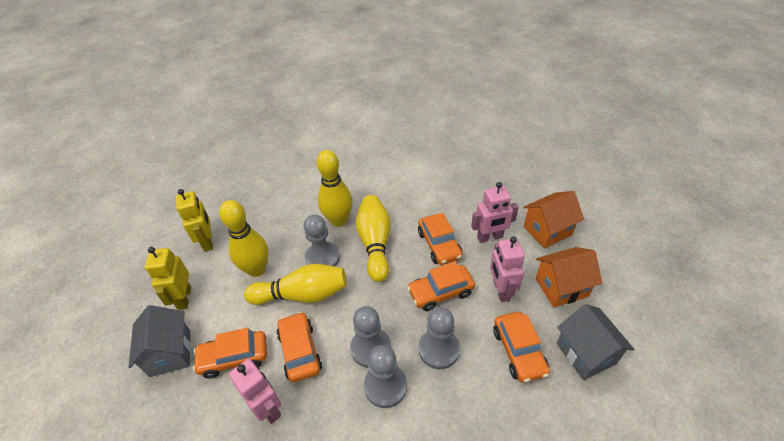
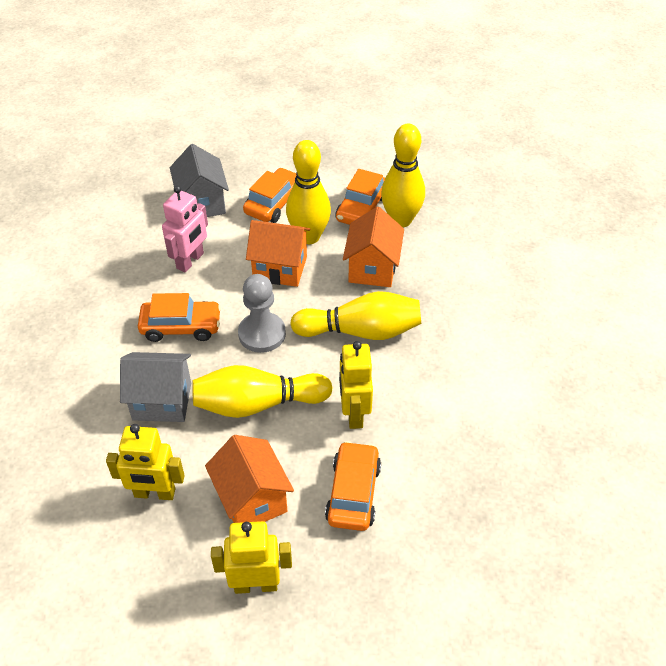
grey pawn: [304,215,340,267] [350,306,391,368] [364,345,407,408] [418,307,460,369] = 4 -> [238,274,286,353] = 1
orange car: [193,328,267,379] [277,312,322,383] [407,261,475,311] [418,213,463,265] [493,312,550,383] = 5 -> [138,293,221,342] [243,168,297,223] [325,441,381,531] [336,169,385,225] = 4
orange house: [523,191,584,248] [536,247,602,307] = 2 -> [205,435,294,523] [246,220,310,287] [343,207,404,287] = 3
pink robot: [229,359,281,424] [471,182,519,243] [490,236,525,302] = 3 -> [162,186,208,272] = 1
yellow robot: [145,247,191,310] [176,189,213,252] = 2 -> [106,424,185,500] [211,521,292,594] [339,341,373,429] = 3

